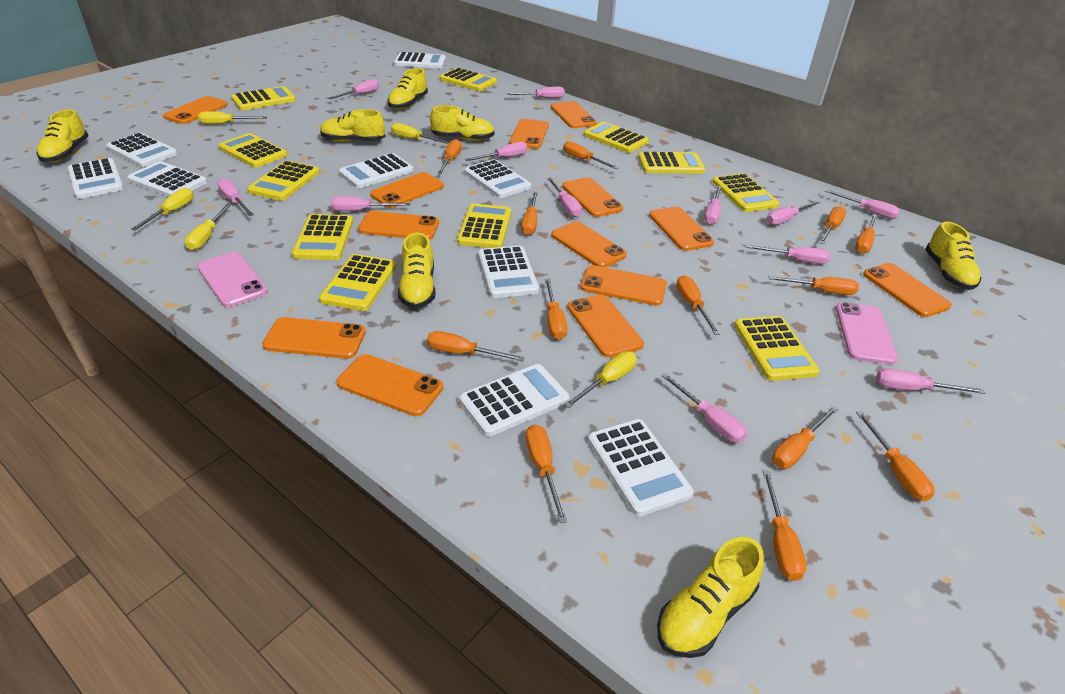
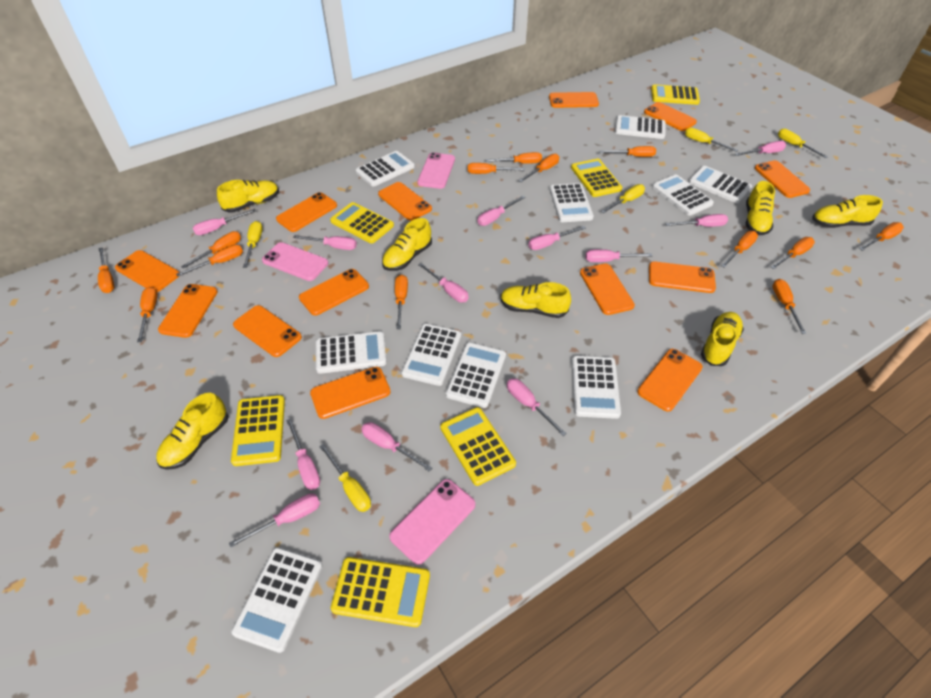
pink phone: [197,252,267,307] [836,302,898,365] = 2 -> [262,242,328,281] [389,479,475,565] [417,152,455,189] = 3
white calculator: [68,158,124,199] [106,133,178,167] [127,161,207,197] [339,153,414,188] [394,52,446,69] [459,364,570,437] [464,159,531,198] [478,246,539,298] [588,419,694,517] = 9 -> [231,547,322,653] [316,331,387,374] [356,151,415,187] [401,324,461,386] [446,342,506,408] [550,183,594,222] [572,356,621,419] [615,115,665,139] [652,174,714,216] [689,166,752,203] = 10
yellow calculator: [218,133,287,168] [231,86,296,110] [247,160,320,201] [292,214,353,260] [319,254,396,311] [440,68,497,91] [457,204,511,248] [584,122,649,153] [638,152,705,174] [712,173,779,212] [734,316,820,381] = 11 -> [231,395,285,466] [330,202,394,243] [331,557,430,627] [440,407,516,486] [571,159,622,197] [651,84,700,105] = 6

